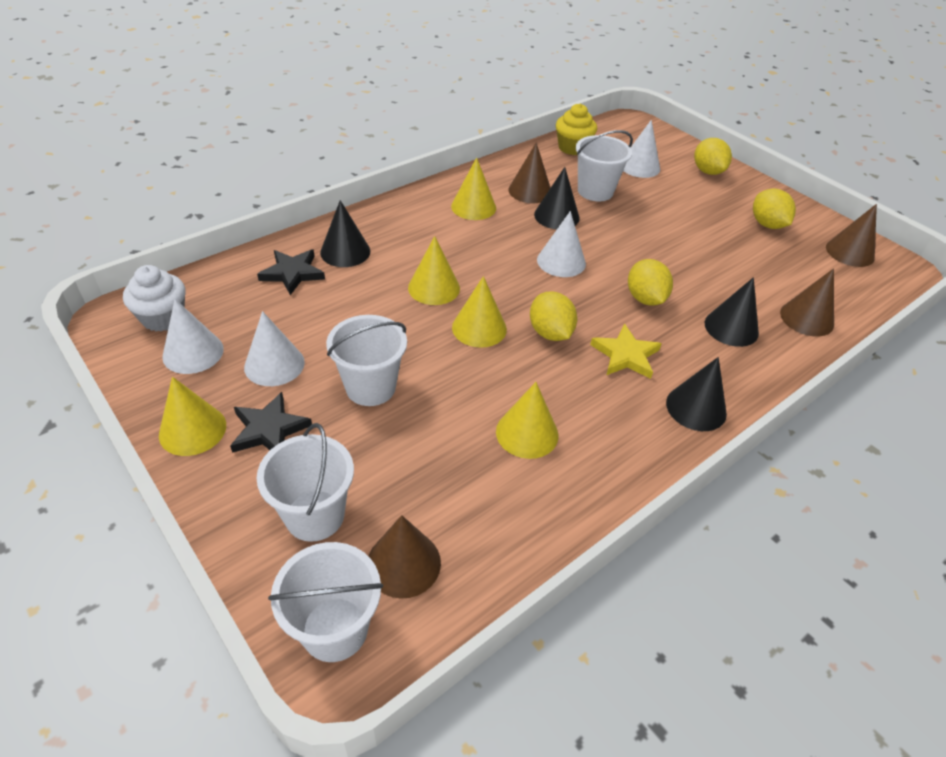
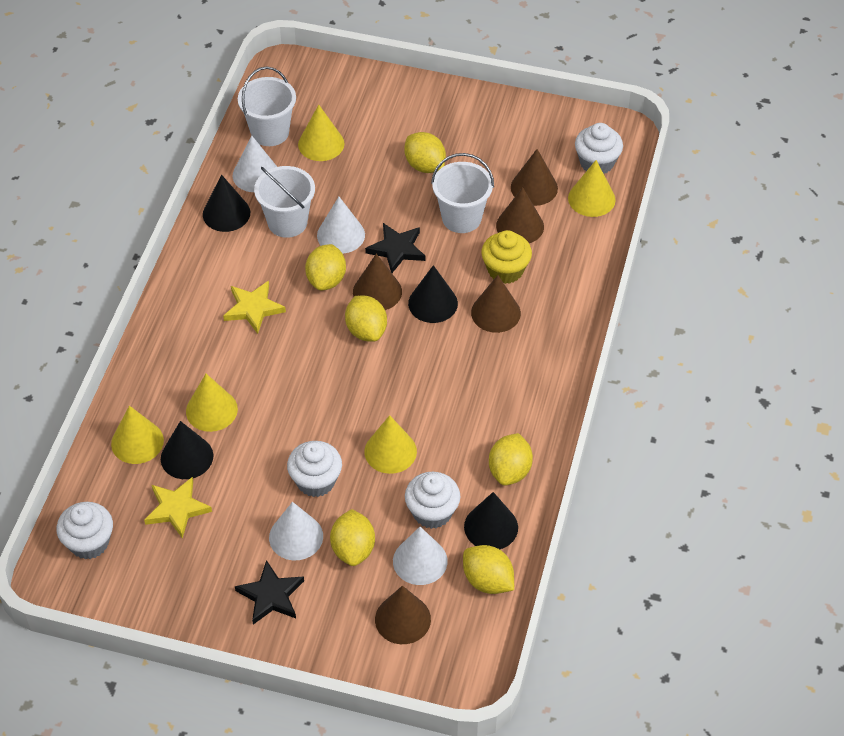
brown cone: [369,515,441,599] [509,142,551,203] [780,268,834,337] [826,204,877,267] = 4 -> [353,254,402,310] [375,586,431,644] [471,275,521,333] [496,187,544,243] [511,149,558,206] = 5
white bucket: [257,423,354,542] [268,542,383,662] [326,315,407,406] [576,130,633,201] = 4 -> [238,67,296,146] [254,166,315,238] [431,153,494,233] = 3
white cupcake: [123,265,185,331] = 1 -> [57,502,113,559] [287,441,342,497] [405,472,460,529] [575,123,623,174] = 4
yellow lemon: [530,291,577,341] [628,259,673,306] [694,138,732,175] [753,189,796,229] = 4 -> [305,244,346,291] [330,509,375,566] [345,296,387,342] [404,132,446,173] [463,545,514,594] [489,433,533,486] = 6
yellow star: [590,324,662,379] = 1 -> [144,477,212,539] [223,281,286,334] = 2

